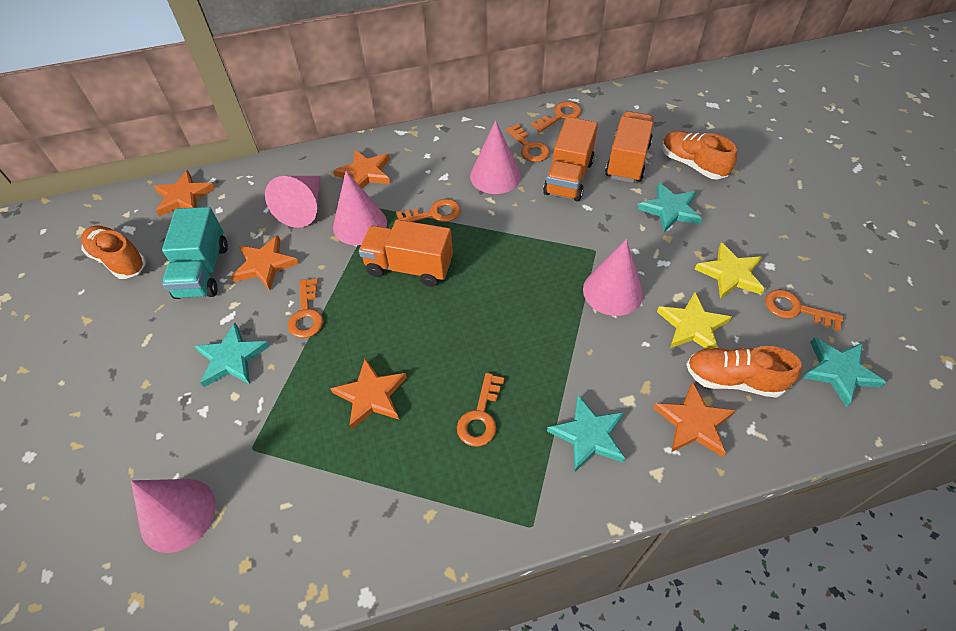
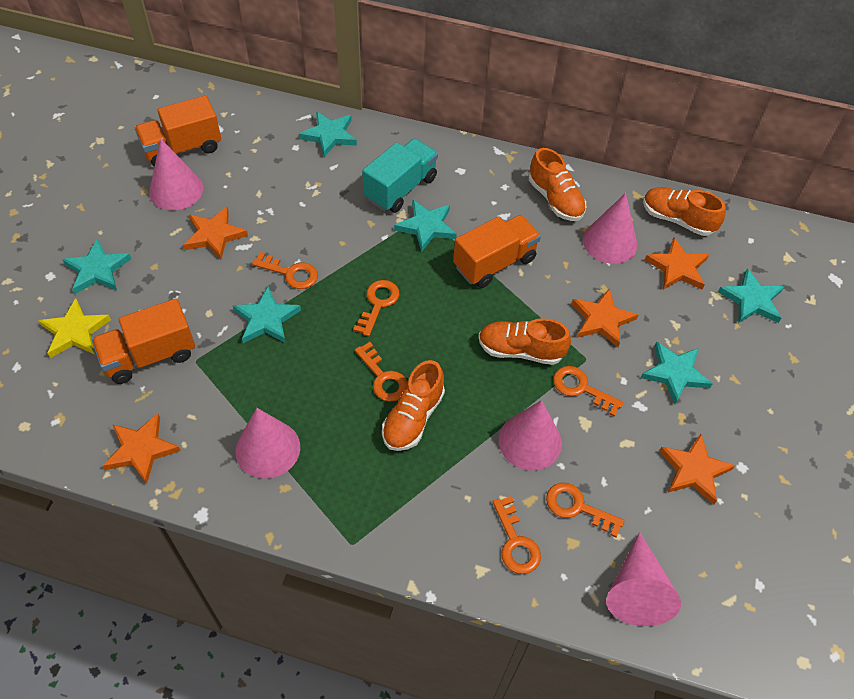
orange shoe: [81,226,146,279] [662,131,737,180] [686,346,802,398] = 3 -> [382,360,445,451] [478,318,571,365] [529,148,586,221] [643,187,726,236] = 4
turquoise star: [195,323,270,387] [547,395,625,472] [638,183,702,232] [802,337,887,407] = 4 -> [62,239,131,294] [232,286,301,343] [299,111,357,157] [394,199,457,252] [641,342,712,404] [718,268,784,323] = 6
yellow star: [657,292,732,349] [695,242,765,299] = 2 -> [38,298,111,358] = 1

